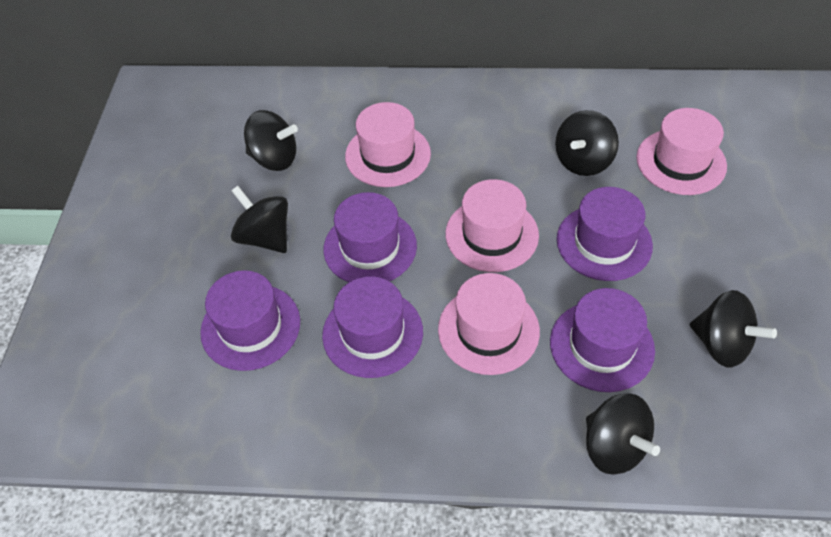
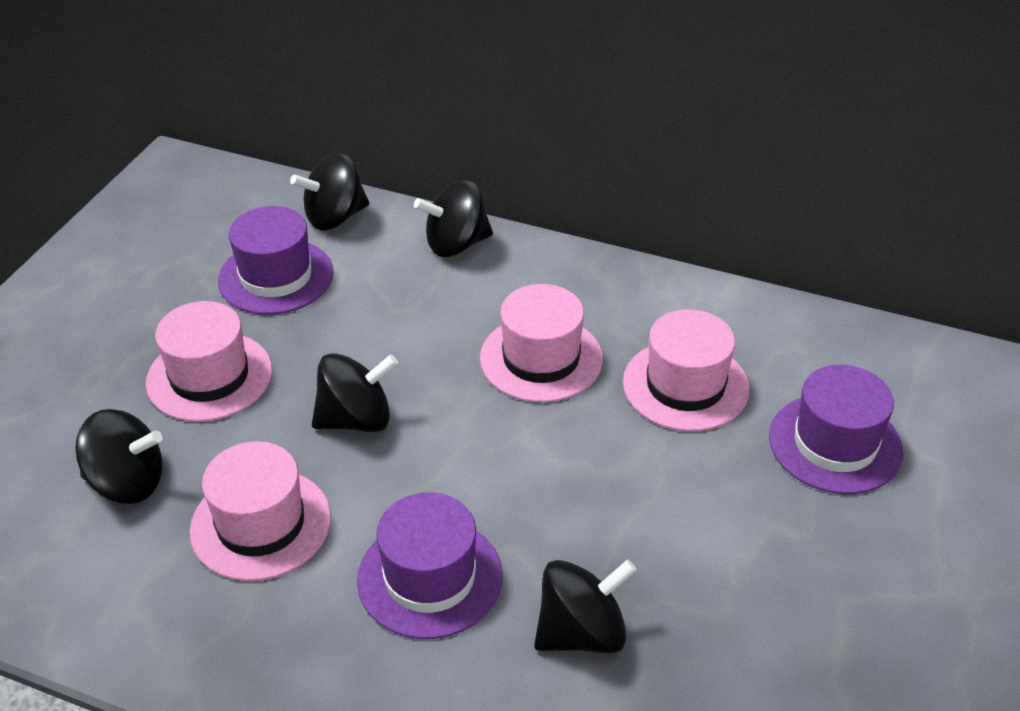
purple hat: [200,270,300,371] [322,276,423,378] [323,192,417,283] [550,288,655,392] [557,187,653,281] = 5 -> [218,206,333,315] [357,492,502,639] [769,365,903,494] = 3

